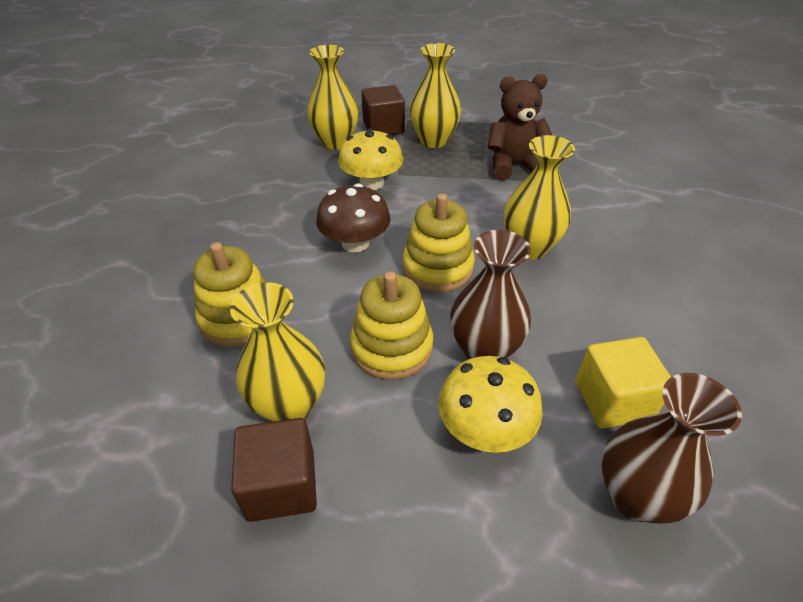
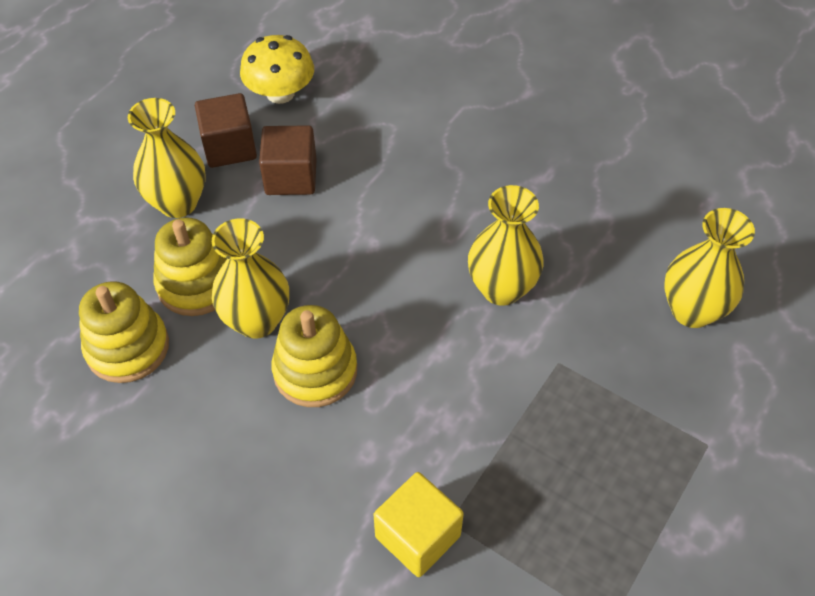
brown mushroom: [316,183,391,252] = 1 -> none = 0
brown teddy bear: [488,74,552,180] = 1 -> none = 0
brown vase: [450,230,531,359] [602,373,742,524] = 2 -> none = 0
yellow mushroom: [338,128,403,190] [438,356,543,453] = 2 -> [240,35,314,104] = 1

